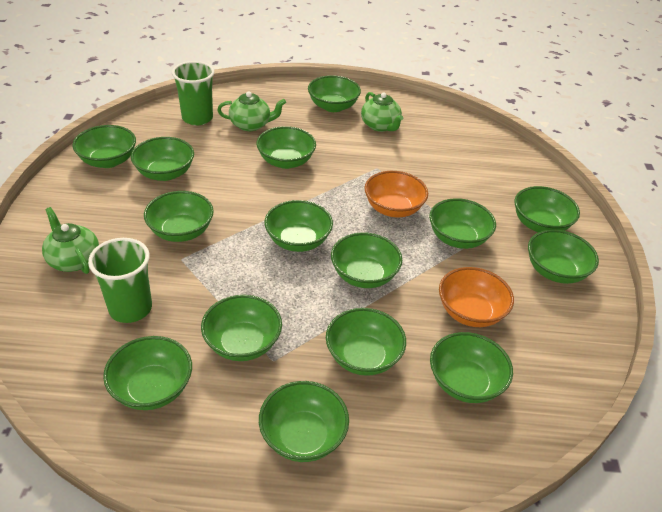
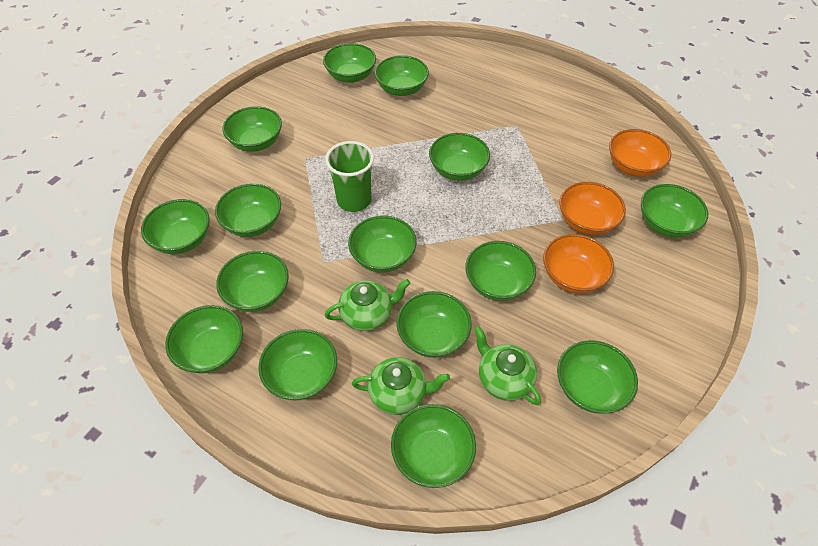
green cup: [88,238,152,323] [172,61,214,125] = 2 -> [325,141,374,212] = 1
orange bowl: [364,171,428,217] [439,267,514,327] = 2 -> [543,234,614,293] [560,182,626,235] [609,129,671,177] = 3

